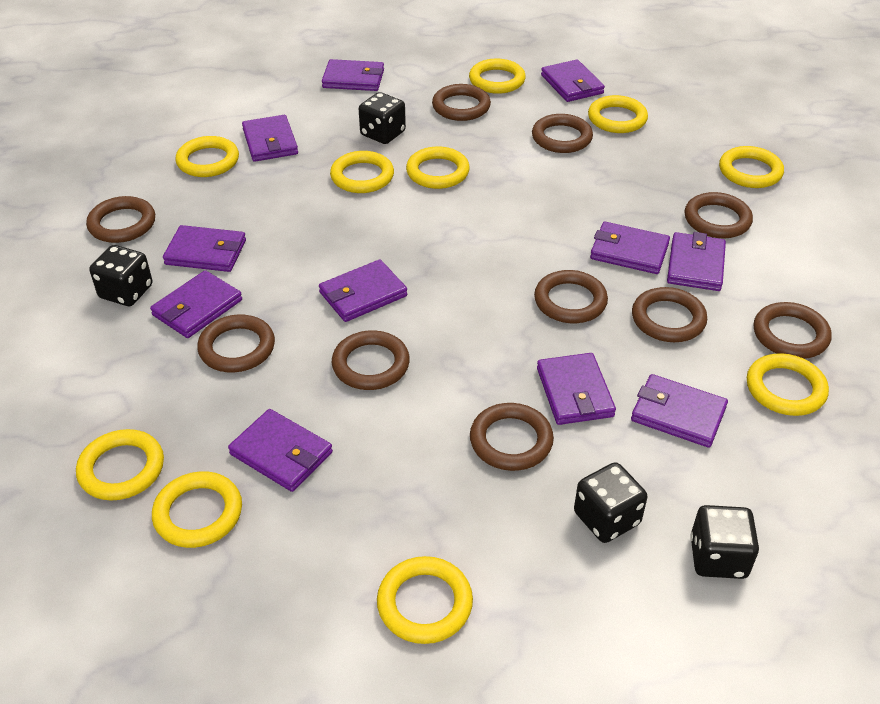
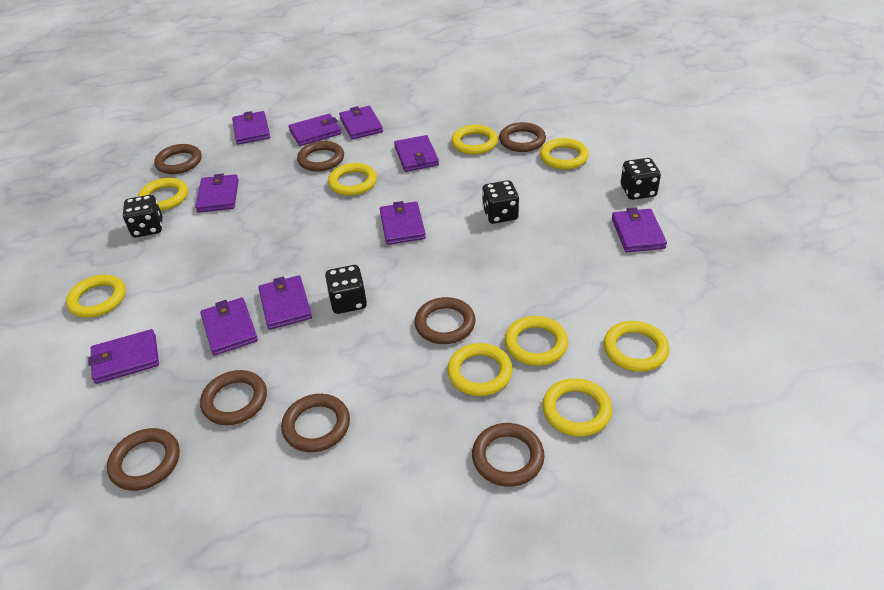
brown ring: [86,196,155,243] [197,314,275,373] [332,330,410,390] [432,84,491,121] [470,403,554,471] [532,114,593,153] [534,270,608,323] [632,287,707,342] [685,192,753,238] [754,302,832,359] = 10 -> [107,428,180,491] [154,144,202,174] [200,370,267,425] [281,394,350,452] [297,141,344,172] [415,297,476,344] [472,423,545,487] [499,122,546,152] = 8
purple wallet: [150,270,242,338] [163,225,246,272] [228,409,333,492] [242,115,298,162] [319,259,407,322] [322,59,384,91] [537,353,616,425] [541,60,605,102] [590,222,670,274] [631,374,728,448] [667,232,726,291] = 11 -> [88,329,159,384] [195,173,239,213] [200,298,258,356] [232,111,270,144] [258,275,312,330] [289,114,342,146] [339,106,383,140] [380,201,426,245] [394,135,439,172] [612,208,667,252] = 10
yellow ring: [76,429,164,501] [152,471,242,548] [176,136,239,177] [330,151,394,193] [377,556,473,644] [406,146,470,189] [469,59,526,94] [588,95,648,133] [719,146,784,188] [747,353,829,416] = 10 -> [66,275,126,318] [138,178,188,211] [328,163,377,196] [447,343,513,396] [451,125,498,155] [504,316,568,366] [540,138,589,170] [542,378,612,436] [604,321,670,372] = 9

